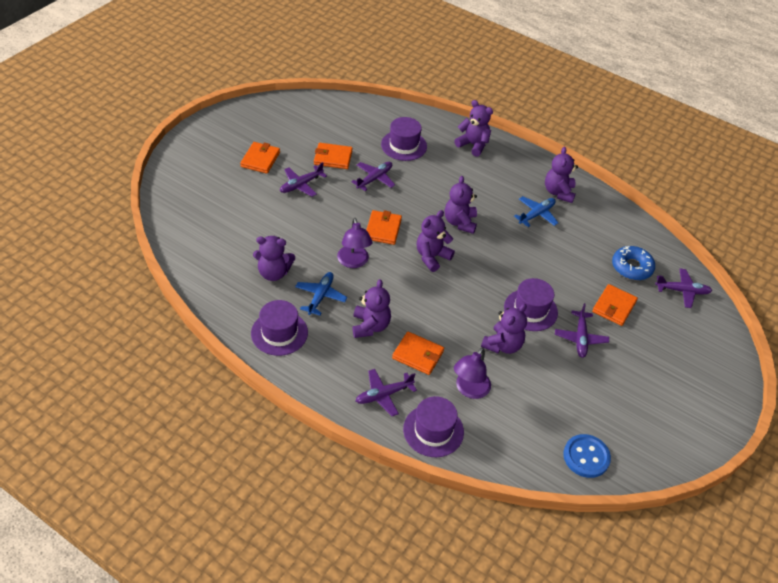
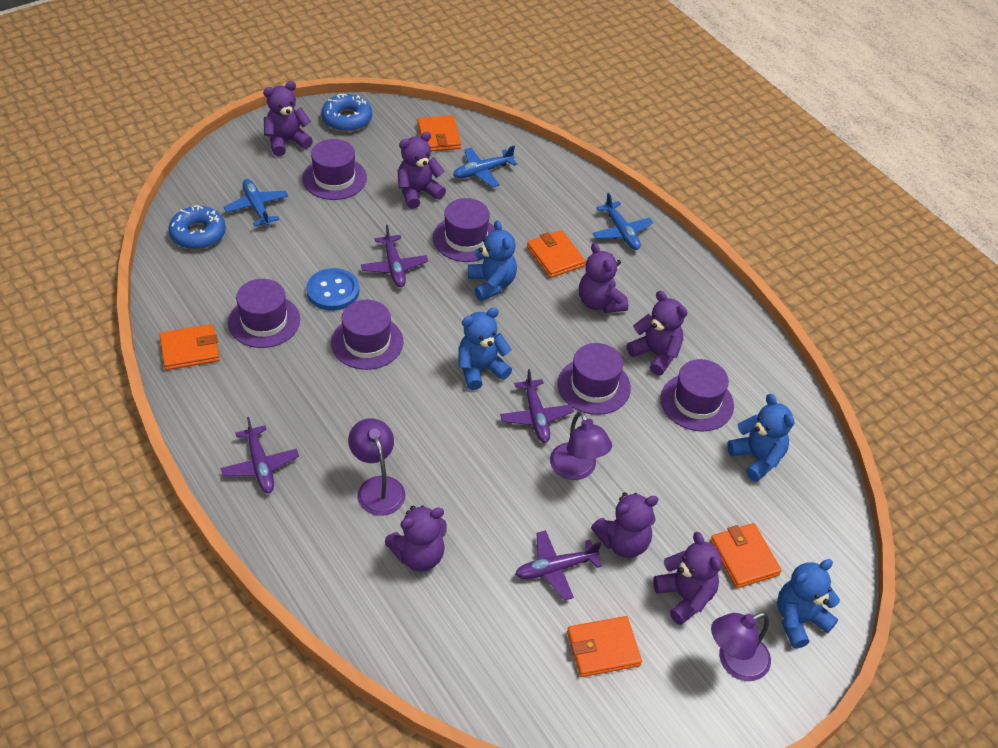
blue donut: [612,246,655,280] = 1 -> [168,205,226,249] [321,94,372,132] = 2
blue plane: [295,272,347,316] [514,196,558,227] = 2 -> [224,179,288,227] [453,146,517,187] [593,192,653,250] = 3
blue teddy bear: none = 0 -> [458,308,512,390] [468,220,517,301] [727,394,794,482] [777,559,840,649] = 4
purple hat: [251,300,308,356] [381,117,427,161] [403,396,464,457] [504,278,558,331] = 4 -> [228,279,300,348] [302,139,367,200] [331,300,404,370] [433,198,495,262] [558,343,631,415] [661,359,734,432] = 6
purple lamp: [337,218,372,268] [454,347,491,399] = 2 -> [348,418,405,516] [550,411,612,480] [711,612,771,681] = 3
purple plane: [280,162,327,197] [351,162,395,191] [356,369,417,416] [555,303,609,358] [655,269,712,308] = 5 -> [221,417,299,493] [361,225,428,287] [500,369,574,443] [515,530,602,601] = 4

